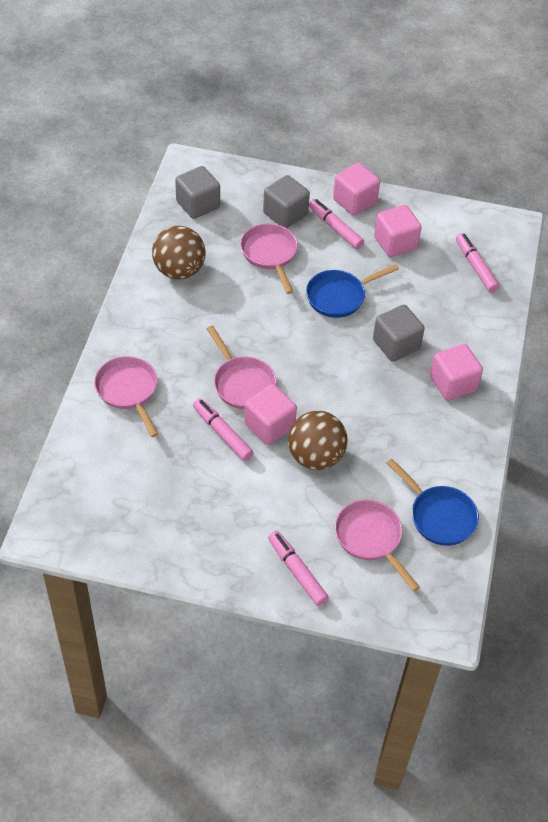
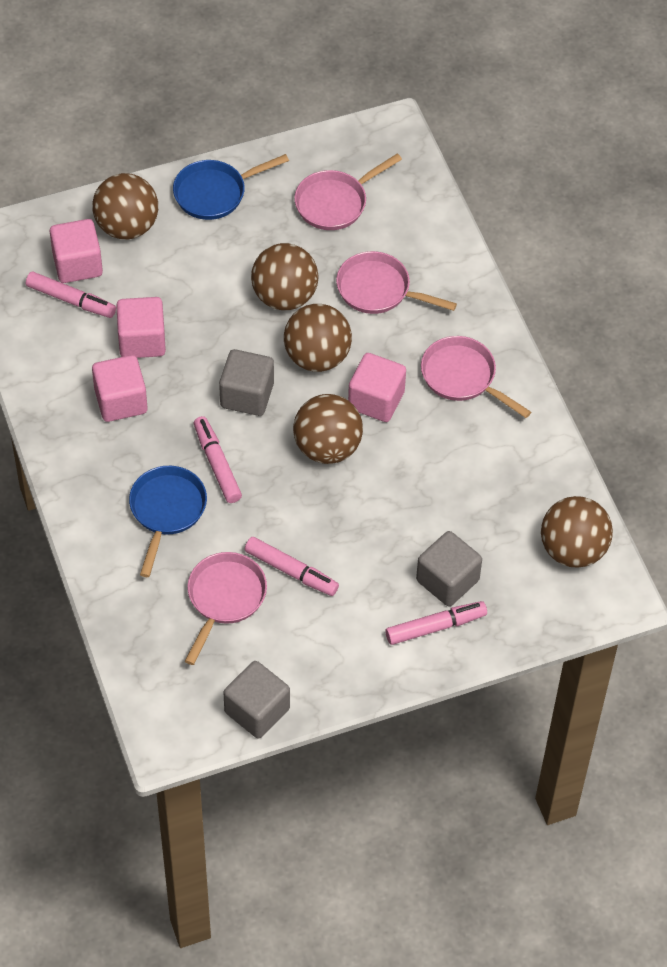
brown ball: [152,226,206,279] [288,411,348,470] = 2 -> [92,173,158,240] [251,243,318,310] [284,304,352,372] [293,394,363,464] [541,496,613,568] = 5

